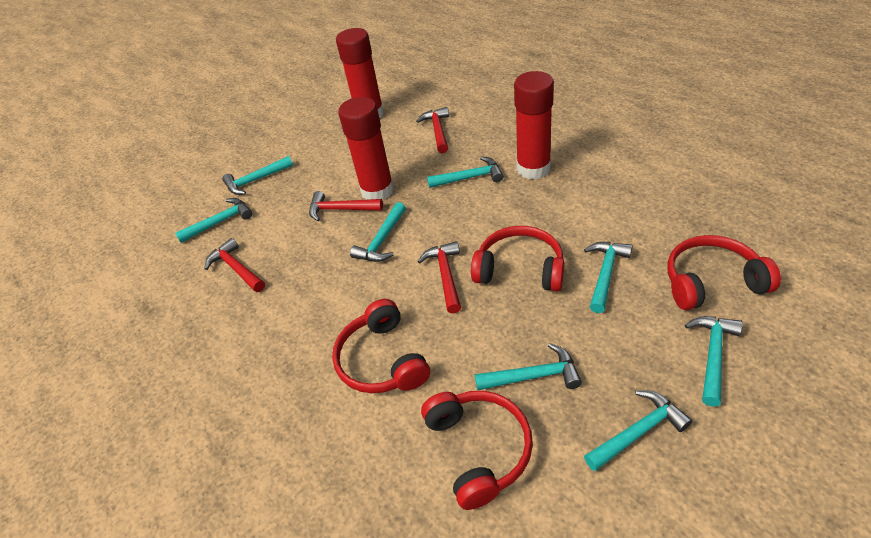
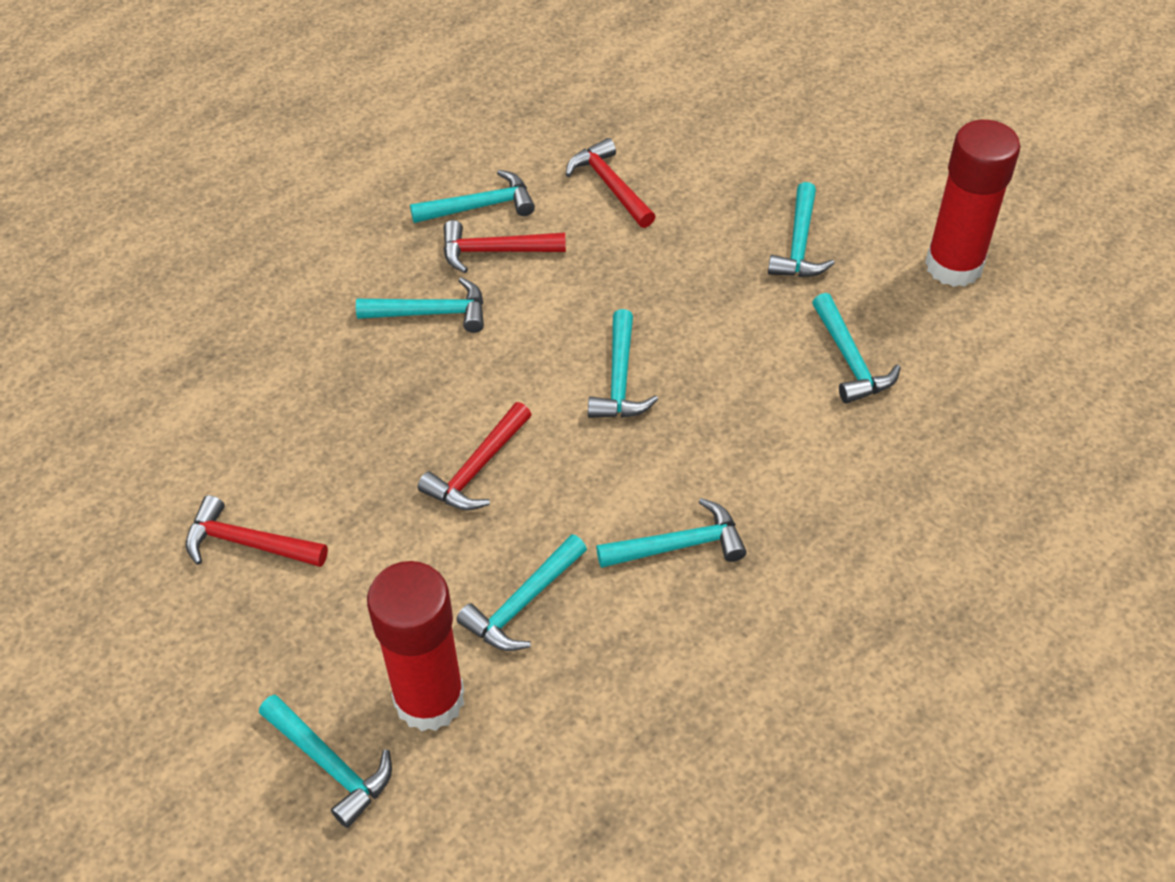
red glue stick: [336,28,384,118] [338,97,394,200] [514,71,554,180] = 3 -> [367,561,465,731] [925,120,1021,287] = 2
red headphones: [332,299,430,393] [421,391,533,510] [471,226,565,292] [667,235,781,310] = 4 -> none = 0

